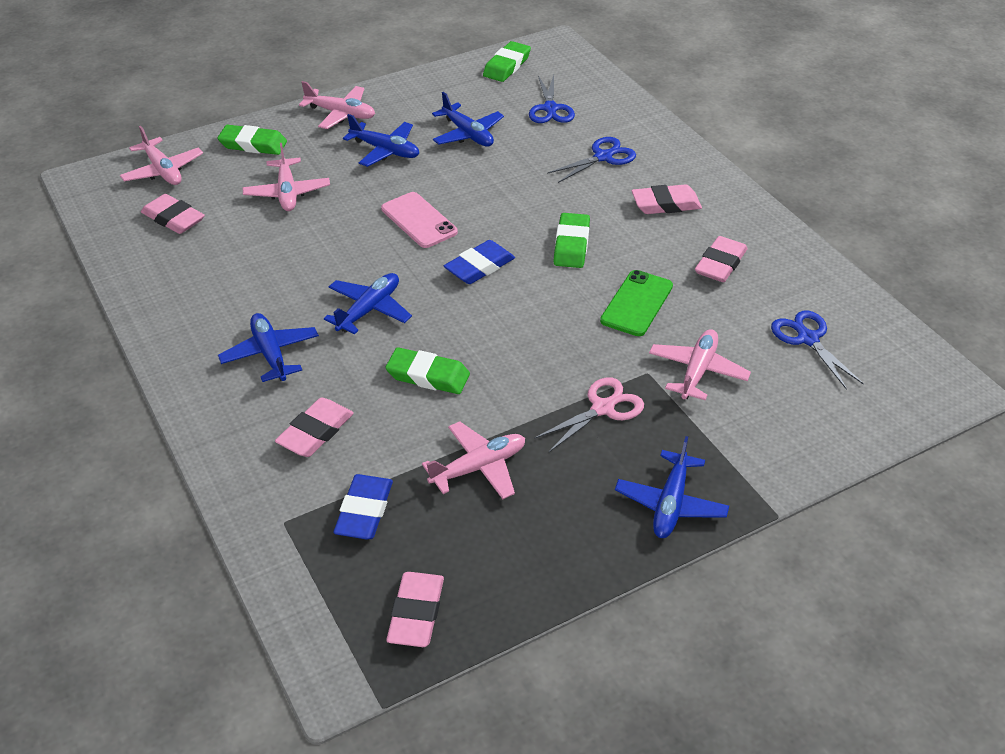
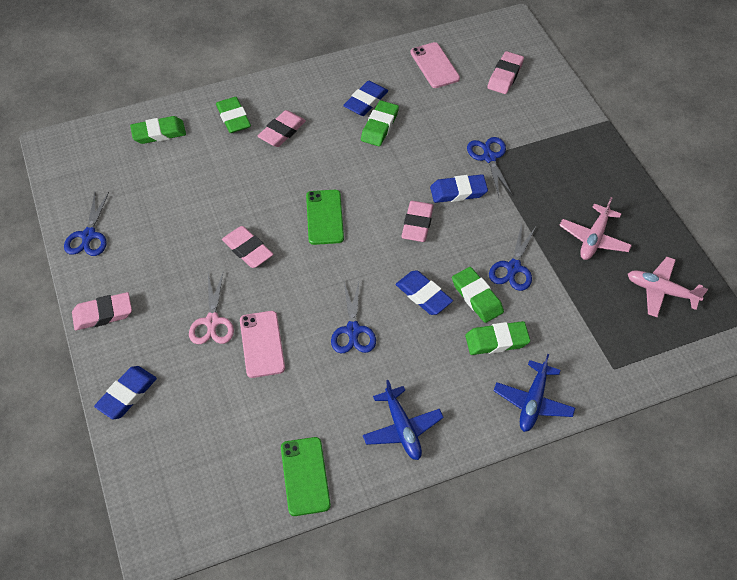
blue eraser: [333,474,393,540] [444,240,515,284] = 2 -> [94,366,157,419] [343,81,388,116] [396,270,453,315] [430,174,488,203] = 4
blue plane: [218,313,319,382] [324,273,412,334] [343,114,419,167] [432,92,504,147] [615,436,729,538] = 5 -> [363,380,444,460] [494,354,575,432] = 2
blue scissors: [529,75,575,123] [547,137,636,183] [771,311,864,390] = 3 -> [64,192,109,256] [331,282,376,353] [467,137,513,196] [489,224,536,291] = 4
green eraser: [217,125,287,155] [385,347,470,394] [483,41,531,82] [554,213,590,268] = 4 -> [130,116,186,144] [216,97,251,133] [361,100,399,146] [452,267,504,323] [465,321,530,355] = 5
green phone: [600,270,673,336] = 1 -> [281,437,331,516] [306,190,344,245] = 2
pink phone: [381,192,458,248] = 1 -> [240,311,285,378] [410,42,460,88] = 2
pink plane: [120,126,203,185] [243,143,330,211] [299,81,375,129] [422,421,525,499] [649,329,751,400] = 5 -> [559,197,632,260] [628,257,708,317] = 2

